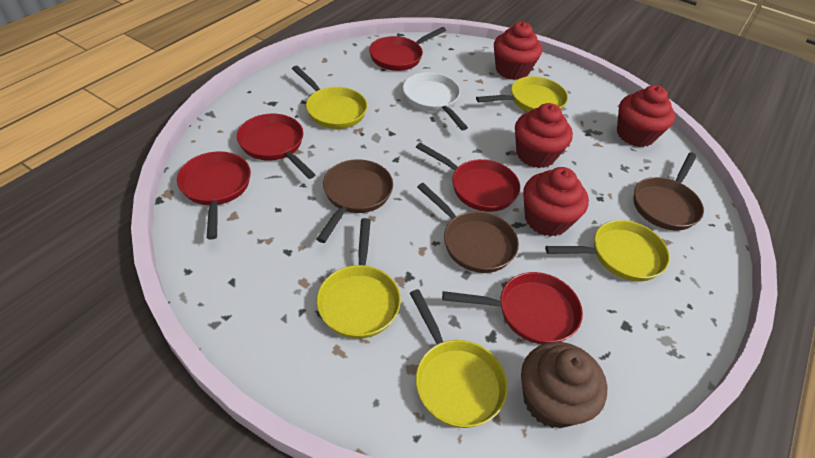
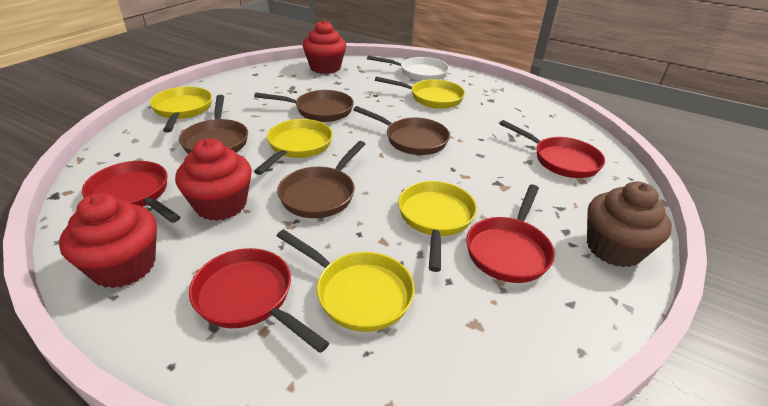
brown pan: [317,159,393,243] [417,183,519,273] [633,152,704,231] = 3 -> [179,95,248,154] [254,90,354,122] [277,141,366,218] [353,106,450,155] = 4
red cupcake: [494,22,542,80] [515,103,573,168] [523,167,589,237] [617,85,675,147] = 4 -> [59,193,157,288] [175,139,252,221] [302,20,346,74] = 3
red pan: [177,151,251,239] [237,114,315,179] [369,27,446,71] [416,142,520,212] [442,272,583,344] = 5 -> [82,161,180,223] [189,248,329,353] [466,185,555,283] [499,120,605,178] = 4

